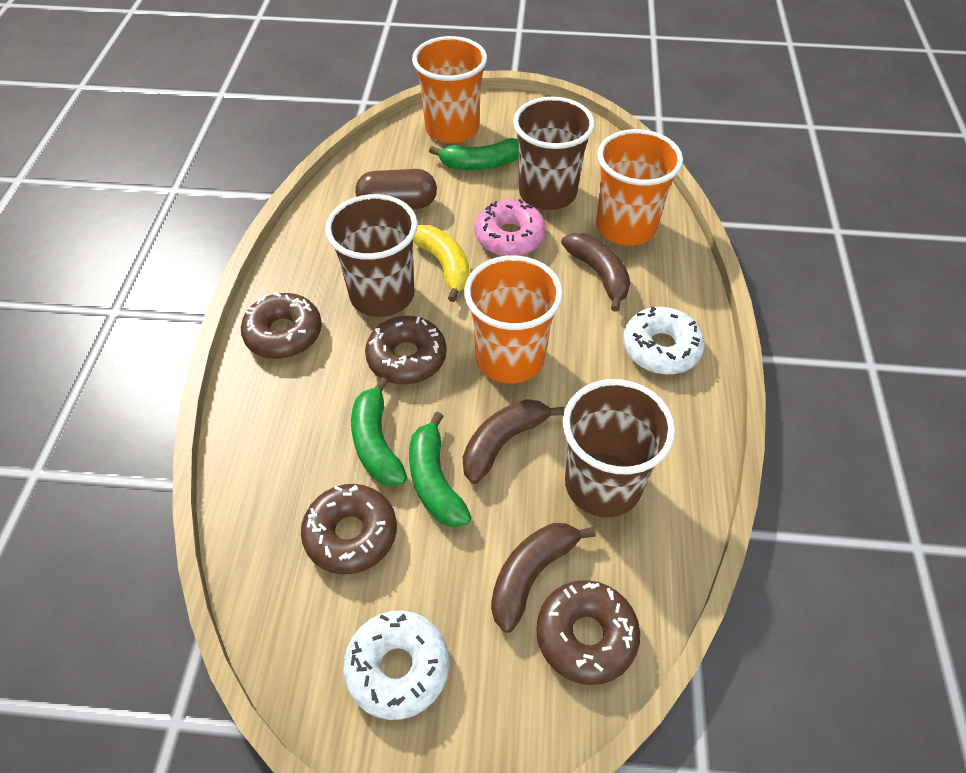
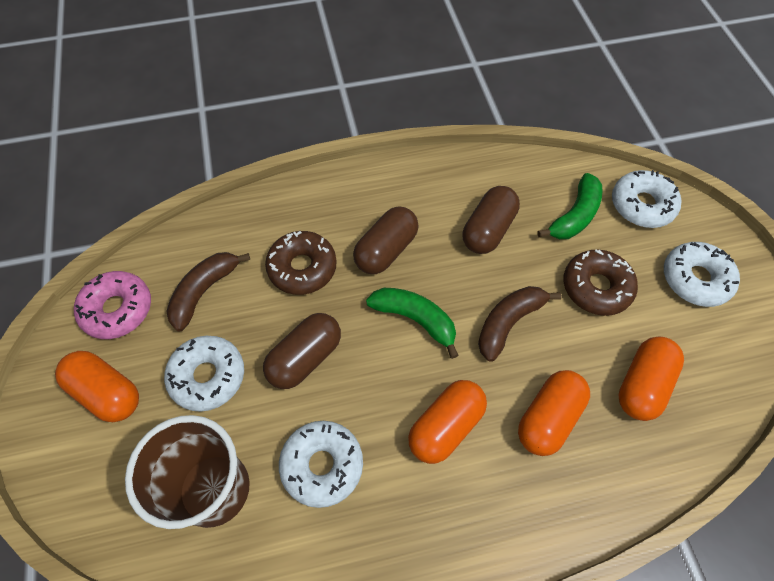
brown banana: [463,399,565,484] [491,523,596,633] [561,233,630,312] = 3 -> [166,252,250,332] [478,286,562,362] = 2
brown capsule: [355,169,437,209] = 1 -> [263,313,341,389] [353,207,419,274] [463,186,520,254] = 3
brown cup: [325,194,418,317] [513,97,595,210] [563,379,676,517] = 3 -> [125,415,250,529] = 1
brown donut: [241,292,322,359] [301,484,397,574] [365,316,447,384] [536,580,640,685] = 4 -> [265,231,337,295] [563,249,638,316] = 2
green banana: [351,377,407,486] [409,412,472,527] [429,138,519,170] = 3 -> [366,288,459,359] [537,173,603,239] = 2
orange capsule: none = 0 -> [55,351,139,422] [408,380,487,464] [518,370,590,456] [618,337,684,421] = 4
orange cup: [412,36,487,143] [464,255,563,384] [596,129,683,246] = 3 -> none = 0
white donut: [343,610,449,720] [623,307,705,374] = 2 -> [164,336,244,412] [279,421,363,508] [612,170,682,228] [664,242,740,307] = 4
yellow banana: [413,225,470,302] = 1 -> none = 0

